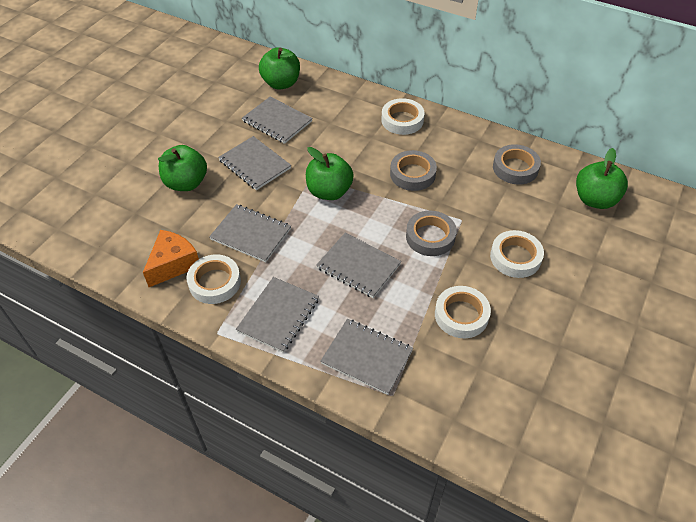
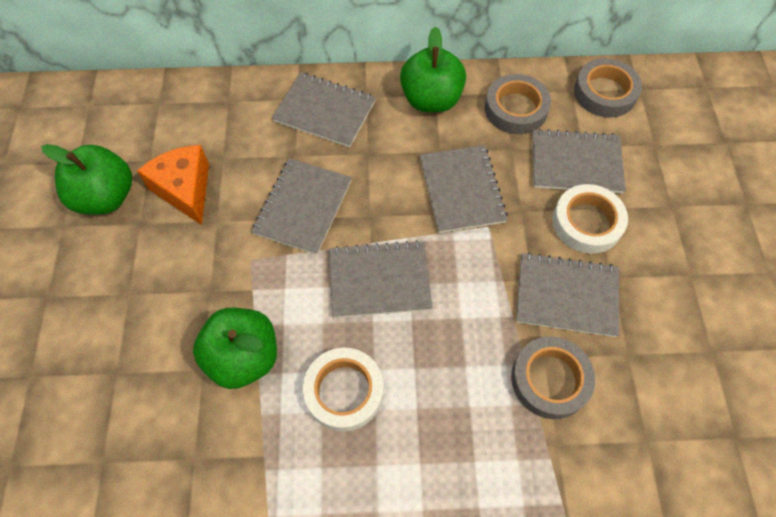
green apple: [158,145,207,191] [259,47,300,90] [306,147,354,200] [576,148,628,209] = 4 -> [41,144,132,214] [193,308,277,389] [400,27,466,112] = 3
white tape: [186,255,241,304] [381,98,424,135] [435,286,491,338] [490,230,544,278] = 4 -> [303,348,384,432] [552,184,628,254] = 2

